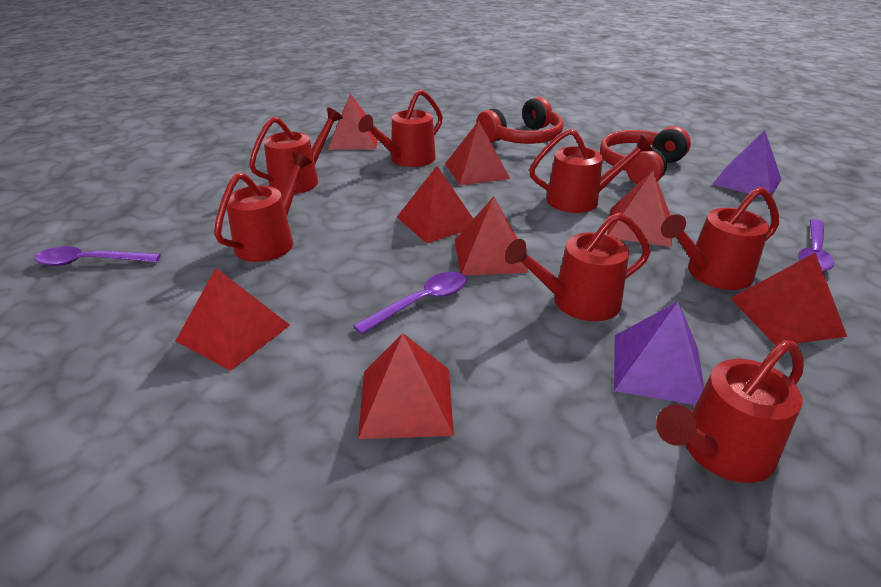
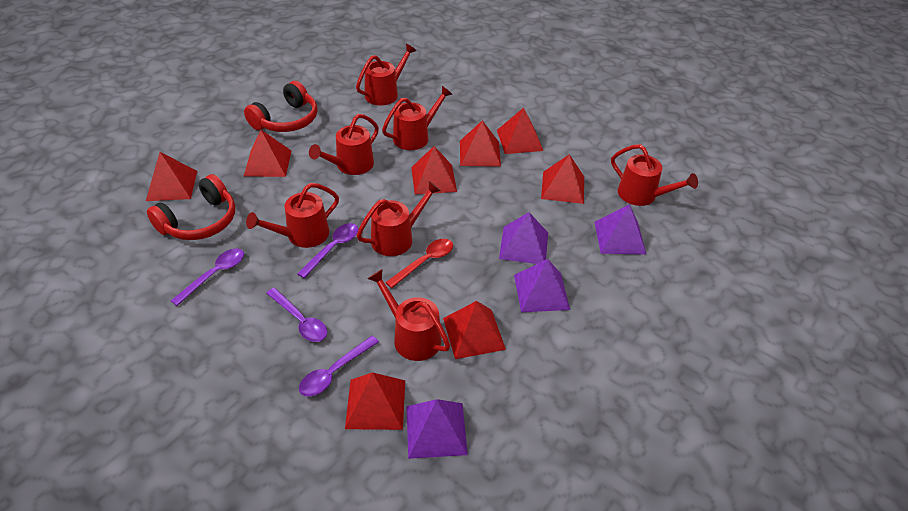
purple pyramid: [614,302,704,405] [712,130,782,198] = 2 -> [406,399,468,459] [499,212,548,264] [514,259,570,312] [595,204,646,255] = 4
purple spoon: [34,246,161,266] [353,272,467,335] [798,219,834,272] = 3 -> [171,248,244,306] [266,288,327,342] [297,223,358,278] [299,336,379,397] = 4
red spoon: none = 0 -> [385,239,453,288] = 1

